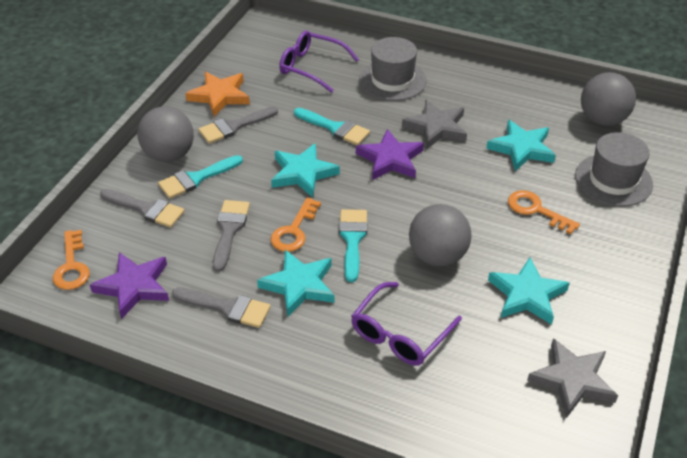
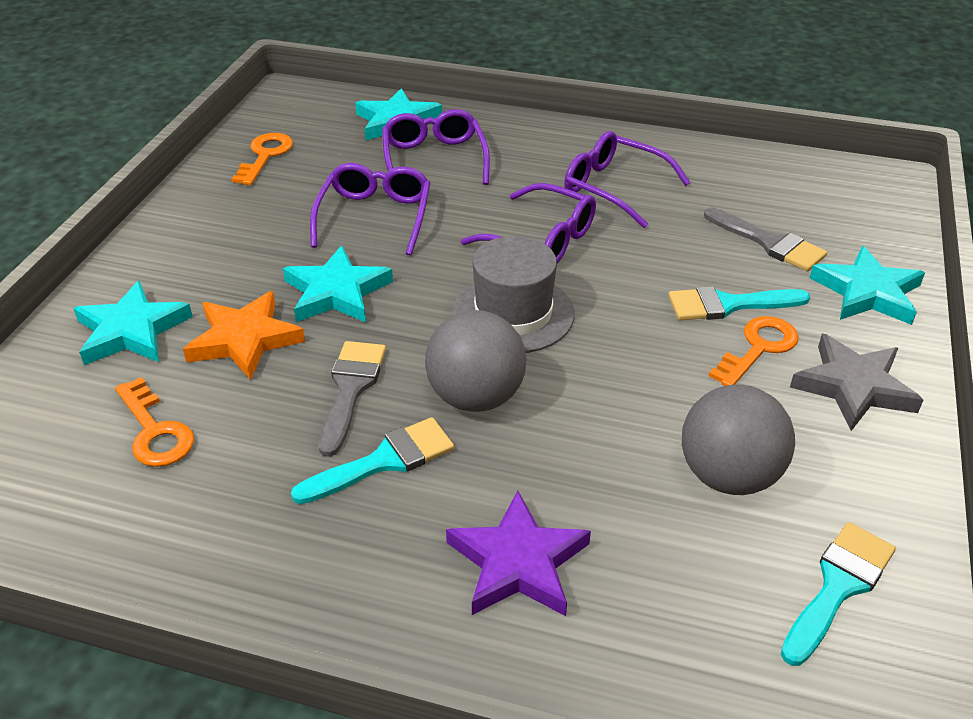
grey ball: [137,106,194,162] [409,204,471,266] [581,72,636,126] = 3 -> [425,310,527,412] [682,385,795,495] = 2
grey brush: [100,189,185,228] [172,287,271,328] [198,106,278,144] [213,200,250,272] = 4 -> [319,341,386,457] [704,208,827,272] = 2
grey hat: [359,37,427,101] [575,132,653,207] = 2 -> [452,236,575,353] = 1
grey star: [402,100,467,149] [527,338,618,418] = 2 -> [790,334,923,431] = 1
purple glasses: [279,31,359,93] [351,282,462,366] = 2 -> [310,163,431,256] [382,109,490,185] [461,183,596,263] [564,131,690,228] = 4
purple star: [90,252,169,319] [356,129,424,180] = 2 -> [446,490,591,616] = 1

